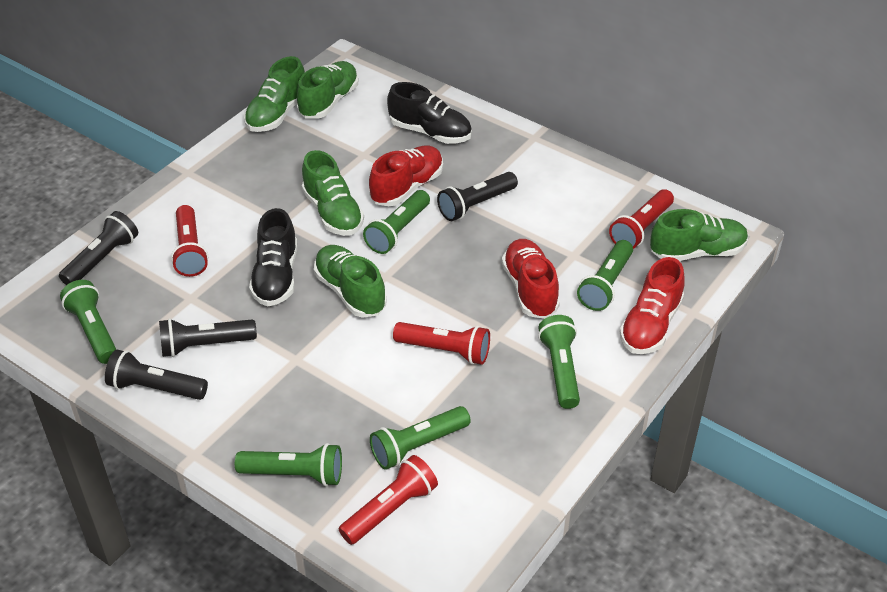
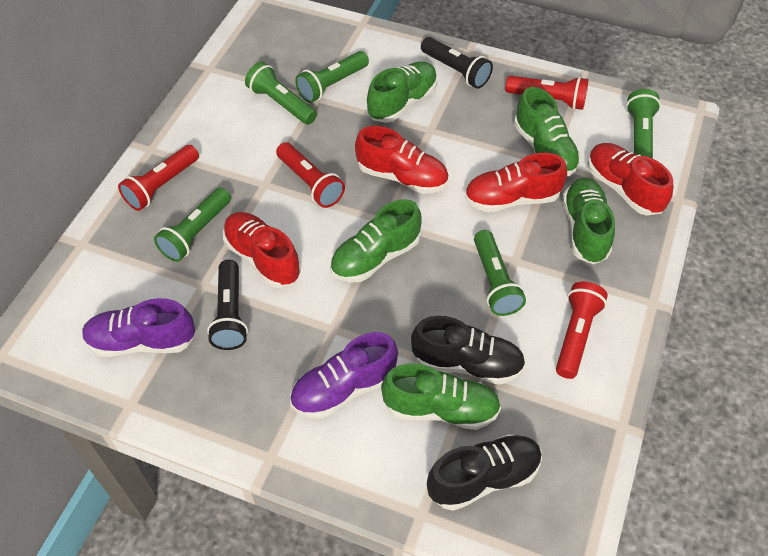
black flashlight: [59,211,138,285] [105,350,208,400] [159,318,257,357] [437,172,518,221] = 4 -> [207,260,248,350] [421,37,493,89] = 2
green flashlight: [60,280,117,364] [235,443,342,486] [363,190,430,254] [370,406,471,470] [538,315,580,409] [577,240,633,311] = 6 -> [154,188,231,262] [245,62,317,125] [295,51,369,103] [474,230,526,316] [626,89,661,158] = 5
purple shoe: none = 0 -> [82,298,195,357] [290,332,398,419] = 2
red shoe: [369,146,443,206] [502,239,560,319] [620,257,685,354] = 3 -> [223,212,301,288] [355,126,448,194] [464,153,567,212] [588,143,673,215] = 4

